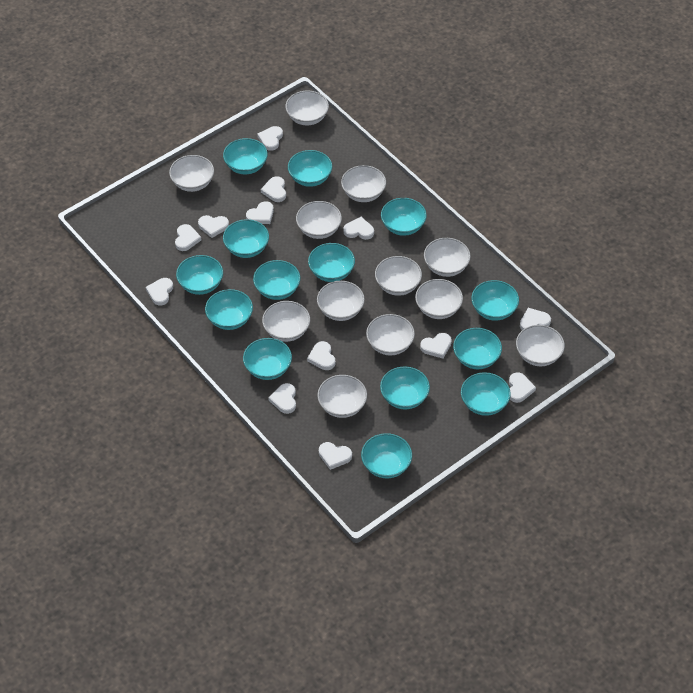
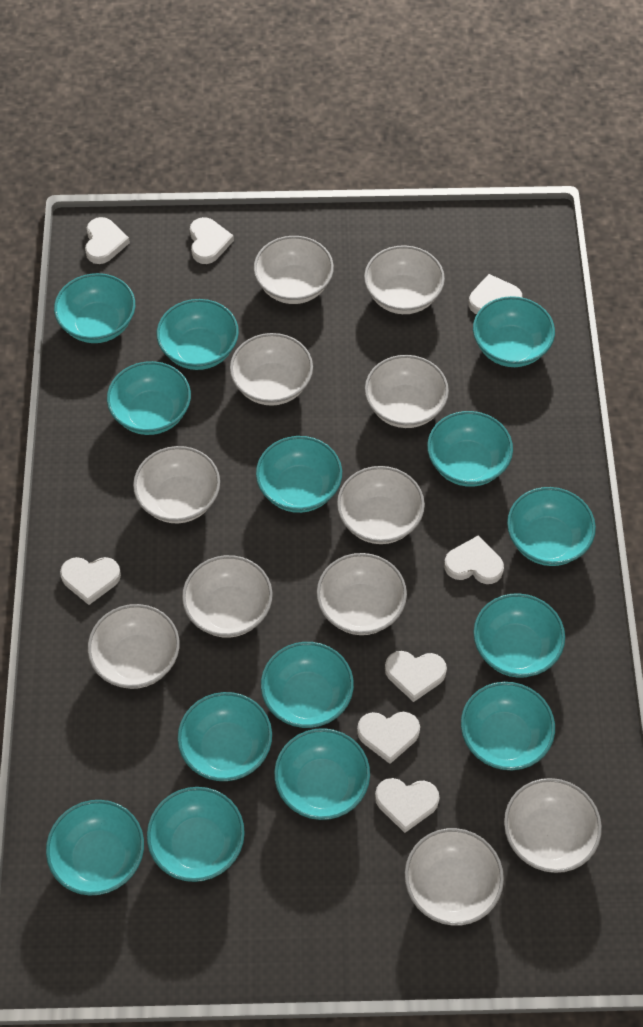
white bowl: [169,155,214,192] [262,301,310,342] [285,91,329,125] [296,201,342,239] [317,281,365,321] [317,375,367,418] [341,165,386,202] [366,314,415,355] [375,256,422,296] [415,279,463,319] [424,238,471,277] [516,325,565,366] = 12 -> [88,604,179,689] [133,446,220,523] [182,555,273,638] [230,333,313,406] [254,236,334,304] [317,553,407,635] [337,466,425,544] [364,245,445,314] [365,355,449,428] [405,828,504,926] [504,778,602,873] = 11
white heart: [146,278,173,306] [175,224,201,251] [198,215,229,238] [246,201,274,224] [257,126,283,151] [261,176,286,202] [268,383,296,414] [307,341,335,370] [319,442,352,470] [344,217,374,240] [420,333,452,359] [509,372,536,403] [520,308,551,330] = 13 -> [60,557,121,605] [85,217,130,264] [190,217,234,264] [357,712,420,764] [375,778,440,833] [385,651,447,702] [444,535,504,584] [469,274,522,314] = 8

